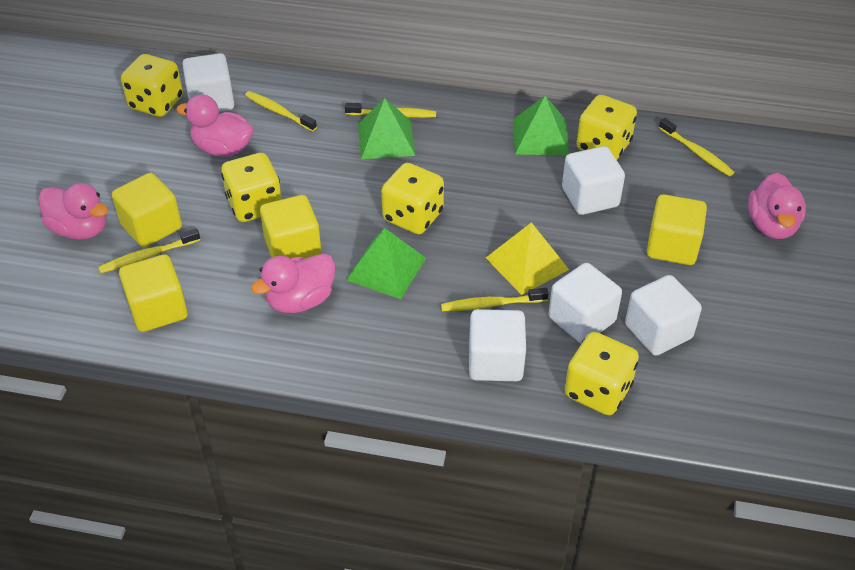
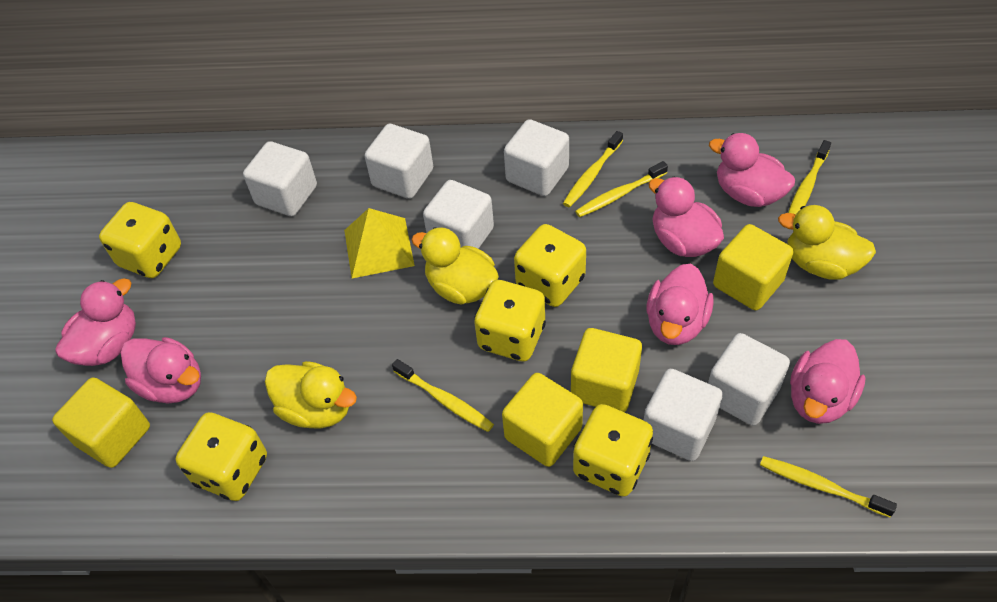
green pyramid: [346,228,426,299] [358,98,415,159] [513,96,569,155] = 3 -> none = 0
pink duck: [39,183,108,240] [176,94,254,157] [251,253,335,313] [748,173,806,239] = 4 -> [55,278,136,366] [121,337,201,403] [647,264,714,345] [648,177,724,257] [709,133,795,207] [790,339,866,424] = 6
white cube: [182,53,234,112] [469,309,526,381] [548,263,622,343] [562,146,625,215] [625,275,702,356] = 5 -> [243,141,317,216] [365,124,433,199] [423,180,494,249] [504,119,569,196] [644,369,723,461] [708,333,790,426] = 6
yellow duck: none = 0 -> [265,361,357,429] [411,227,499,305] [778,205,876,280] = 3

